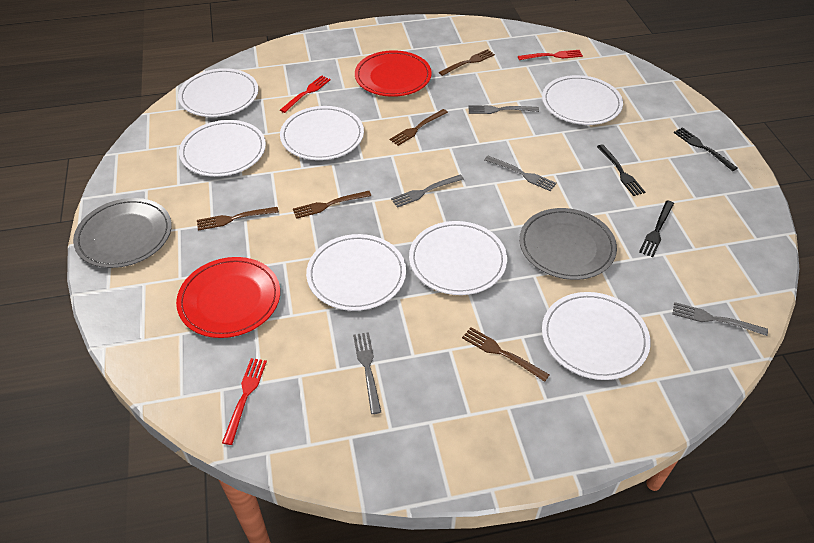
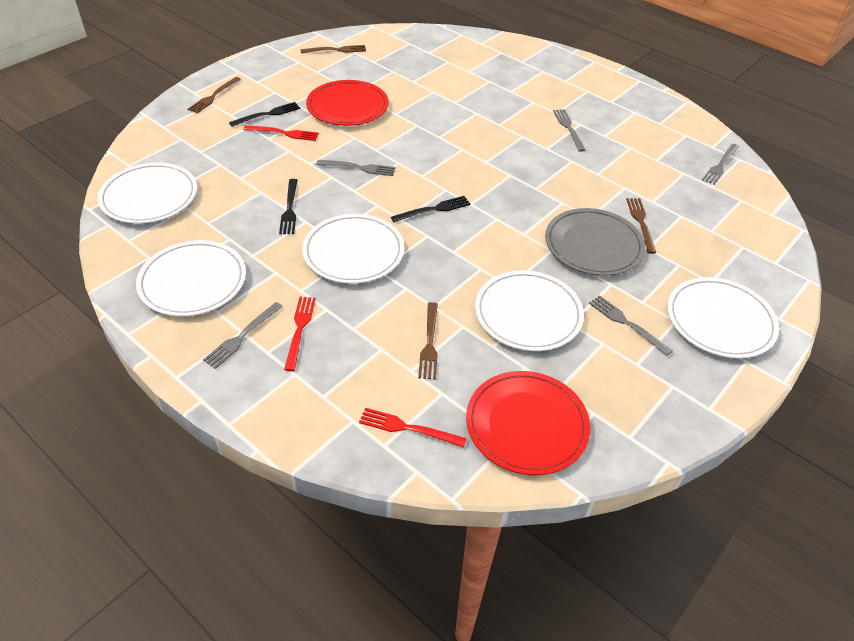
brown fork: [197,207,279,231] [293,191,371,219] [390,109,448,146] [439,49,495,76] [462,327,550,382] = 5 -> [187,77,241,113] [300,45,366,53] [418,302,438,379] [626,198,656,254] = 4
grey plate: [73,198,172,268] [519,208,617,280] = 2 -> [545,208,645,276] = 1
white plate: [178,68,258,117] [179,120,266,177] [280,106,364,160] [306,234,406,311] [409,221,507,295] [542,75,623,125] [542,292,650,380] = 7 -> [98,163,197,224] [136,240,246,316] [302,214,404,284] [475,270,584,351] [667,277,779,359] = 5

